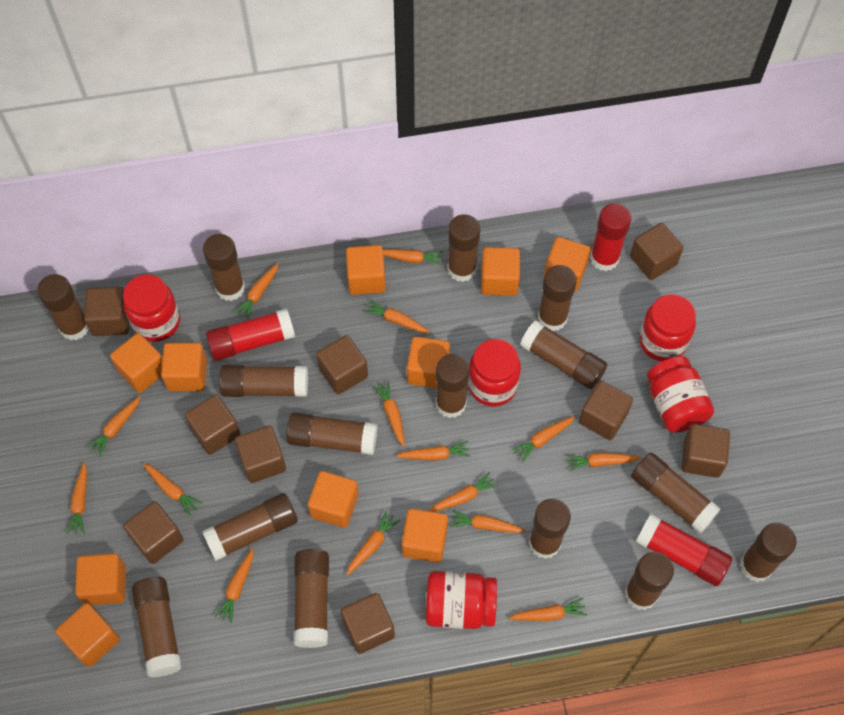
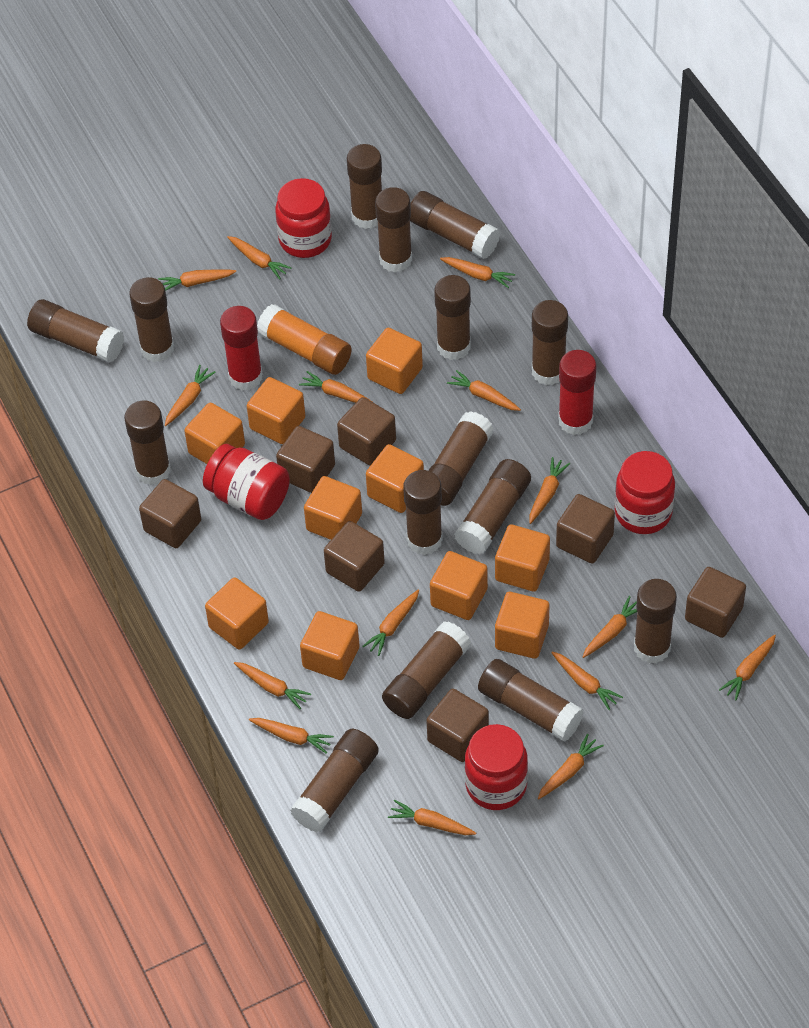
brown cube: [84,287,129,336] [123,502,184,564] [185,395,241,455] [235,426,286,483] [316,335,368,394] [341,593,395,654] [579,381,633,440] [630,223,683,280] [681,424,730,478] = 9 -> [139,479,201,548] [276,426,335,493] [324,521,385,592] [337,397,396,466] [426,689,489,762] [556,494,615,564] [685,567,746,638] = 7
orange glue stick: none = 0 -> [257,304,352,375] = 1
red glue stick: [206,308,295,361] [590,203,631,271] [636,514,732,586] = 3 -> [220,306,263,391] [558,350,596,435] = 2
red jar: [123,275,180,342] [426,571,497,629] [468,339,521,407] [639,294,696,362] [647,356,714,433] = 5 -> [203,444,290,520] [275,178,332,258] [465,724,528,810] [615,451,675,534] = 4

